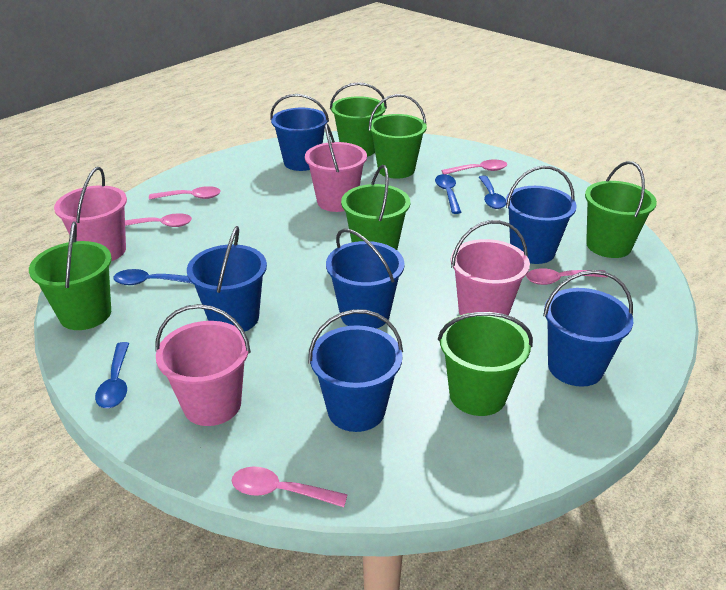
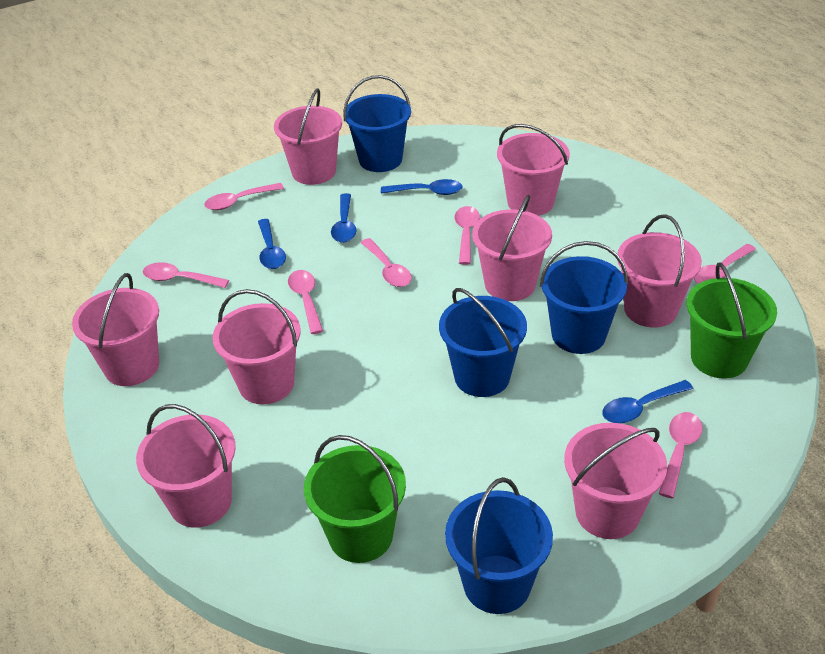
blue bucket: [187,226,267,332] [270,94,329,171] [308,309,403,432] [326,228,405,329] [506,166,577,264] [543,270,633,387] = 6 -> [343,75,411,172] [439,288,527,397] [445,477,553,614] [540,241,628,354] = 4
green bucket: [29,221,112,330] [330,82,387,157] [341,165,410,250] [369,94,427,179] [438,312,533,416] [585,161,657,258] = 6 -> [304,435,406,563] [686,262,777,378] = 2
pink bucket: [54,167,127,261] [155,304,251,426] [305,123,367,212] [451,220,530,316] = 4 -> [72,273,159,386] [136,404,236,528] [212,289,301,404] [274,88,342,185] [472,195,552,301] [497,124,570,216] [564,423,667,539] [617,214,702,328] = 8
pink spoon: [125,213,192,227] [149,186,221,200] [232,466,348,507] [441,159,507,174] [526,268,607,285] = 5 -> [143,262,229,288] [204,183,284,210] [288,270,323,334] [361,238,412,287] [454,206,480,265] [659,412,703,498] [694,244,756,284] = 7

